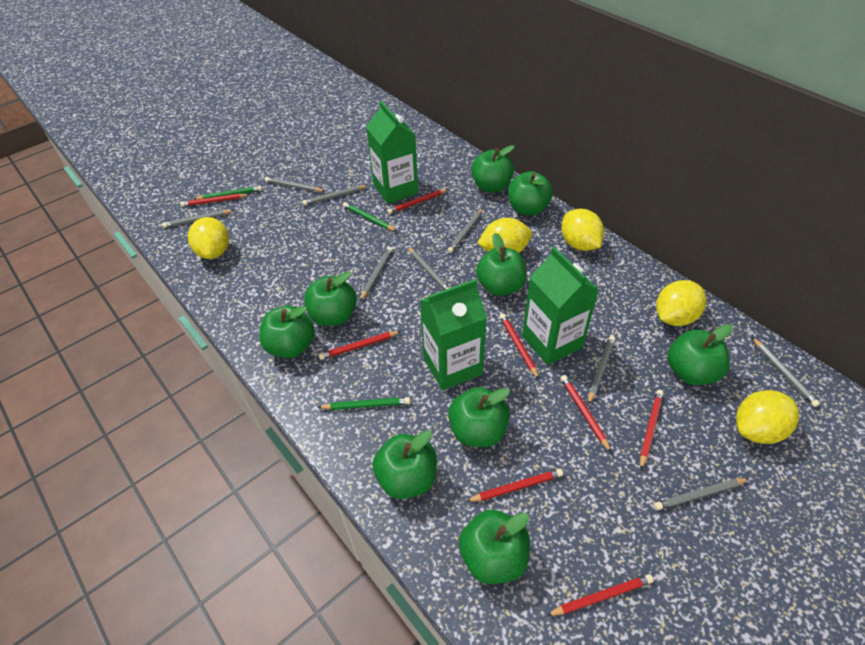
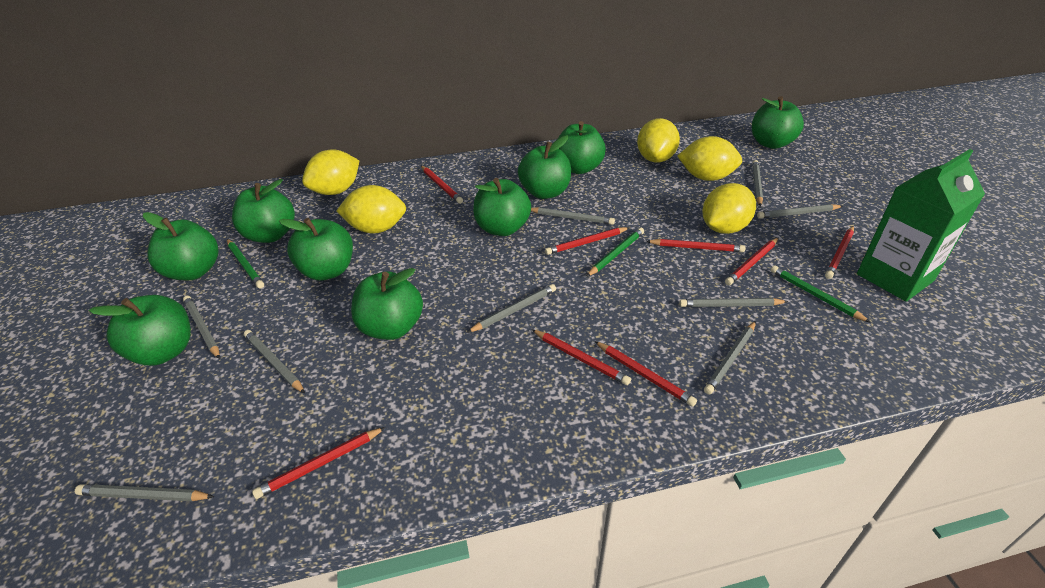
green carton: [366,101,418,204] [420,279,487,390] [522,247,599,365] = 3 -> [857,149,985,302] = 1

